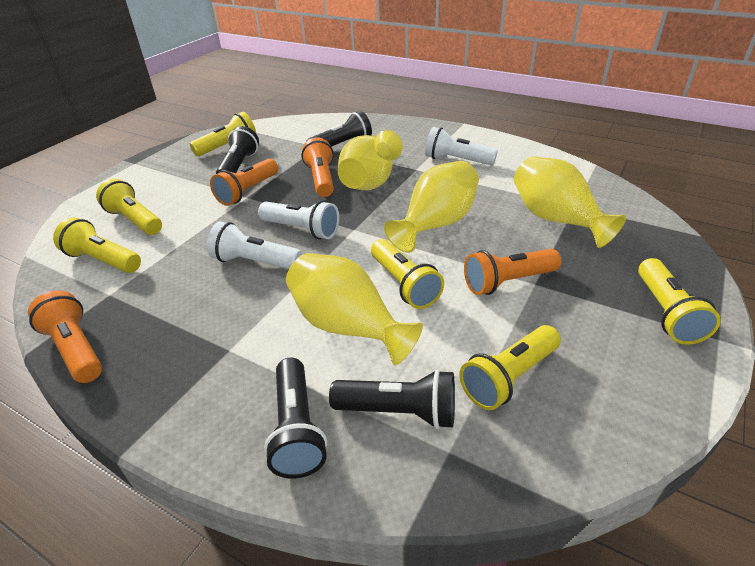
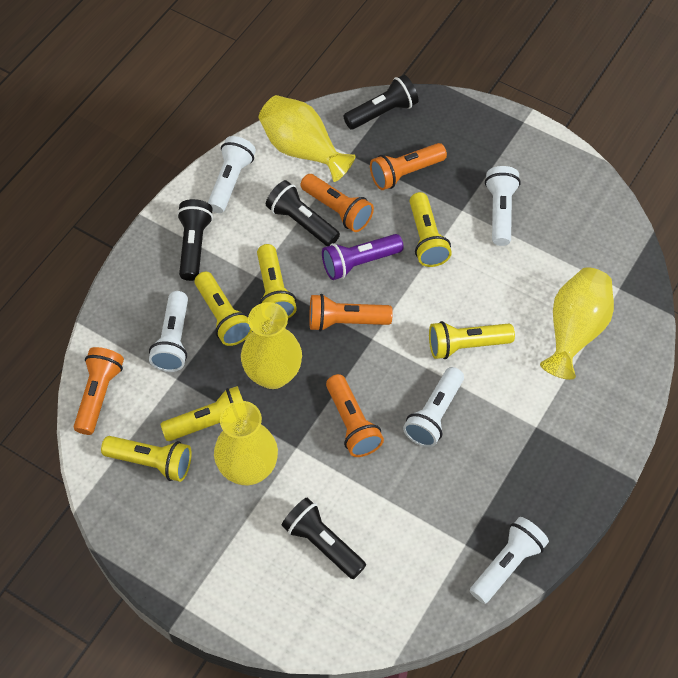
orange flashlight: [28,290,102,383] [210,159,278,206] [302,137,334,197] [464,249,561,295] = 4 -> [74,347,124,435] [300,174,374,232] [309,294,393,332] [326,374,384,457] [370,143,447,190] = 5
purple flashlight: none = 0 -> [322,234,404,280] = 1
white flashlight: [207,222,302,269] [258,200,339,239] [425,127,498,165] = 3 -> [149,291,188,372] [208,136,256,213] [403,367,464,447] [470,517,549,604] [485,166,521,246] = 5

